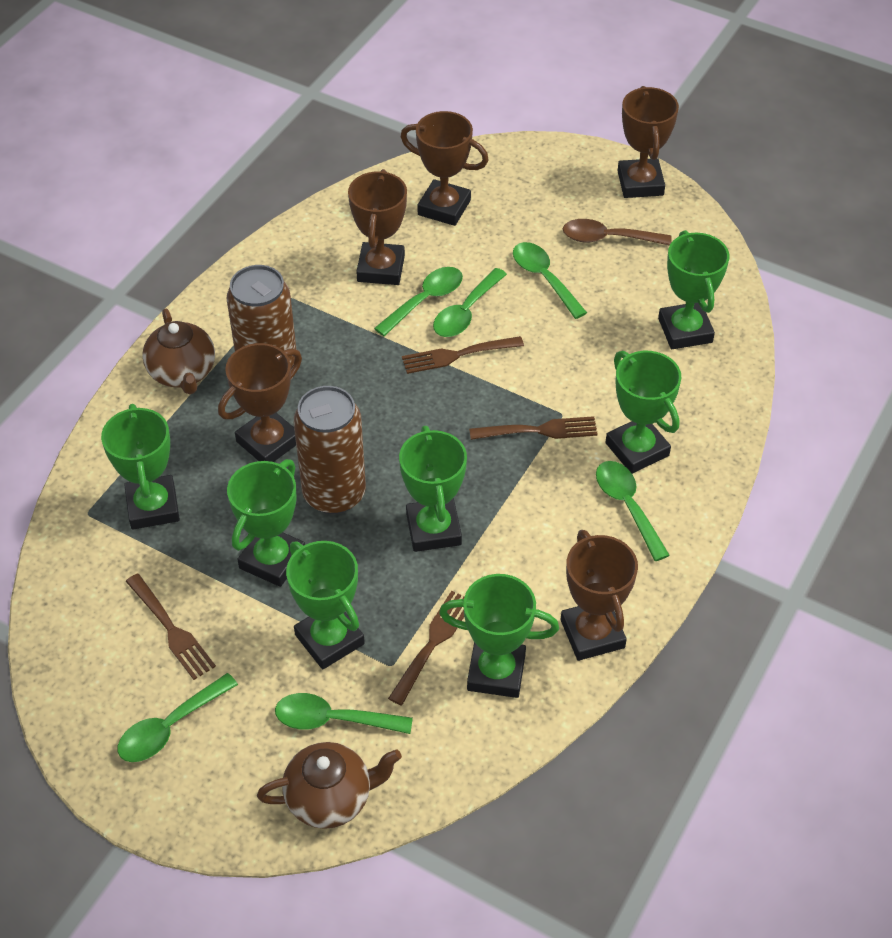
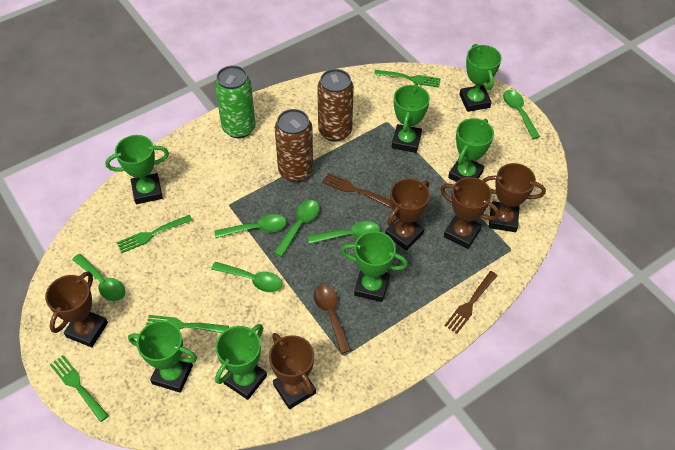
brown fork: [126,574,216,680] [388,591,465,705] [402,336,524,374] [469,416,598,440] = 4 -> [322,173,391,207] [444,271,498,334] = 2
brown teapot: [142,309,215,394] [257,742,402,829] = 2 -> none = 0
green can: none = 0 -> [215,66,256,138] = 1
green fork: none = 0 -> [50,355,109,422] [117,215,193,253] [146,315,229,333] [374,70,441,88] = 4

